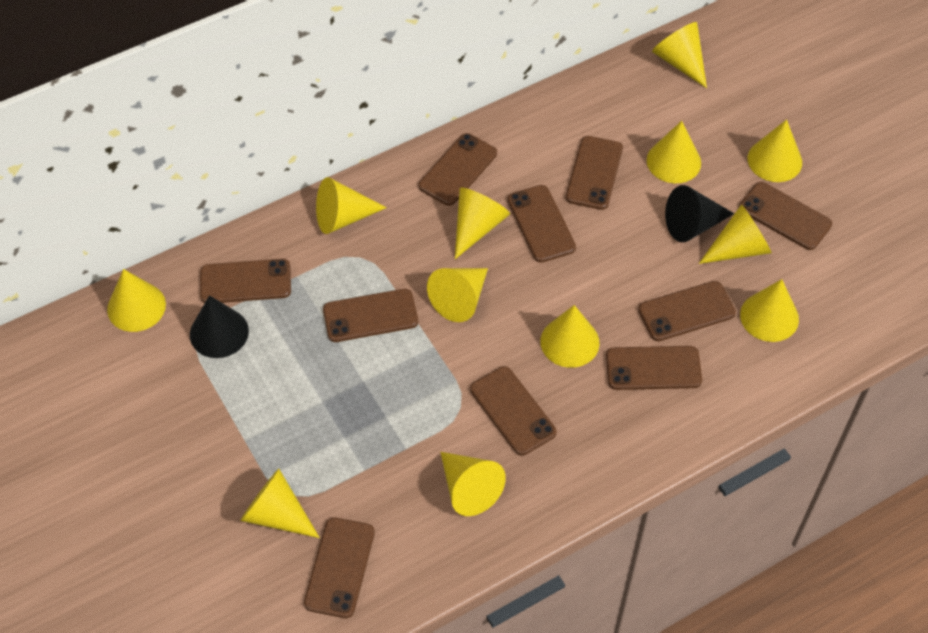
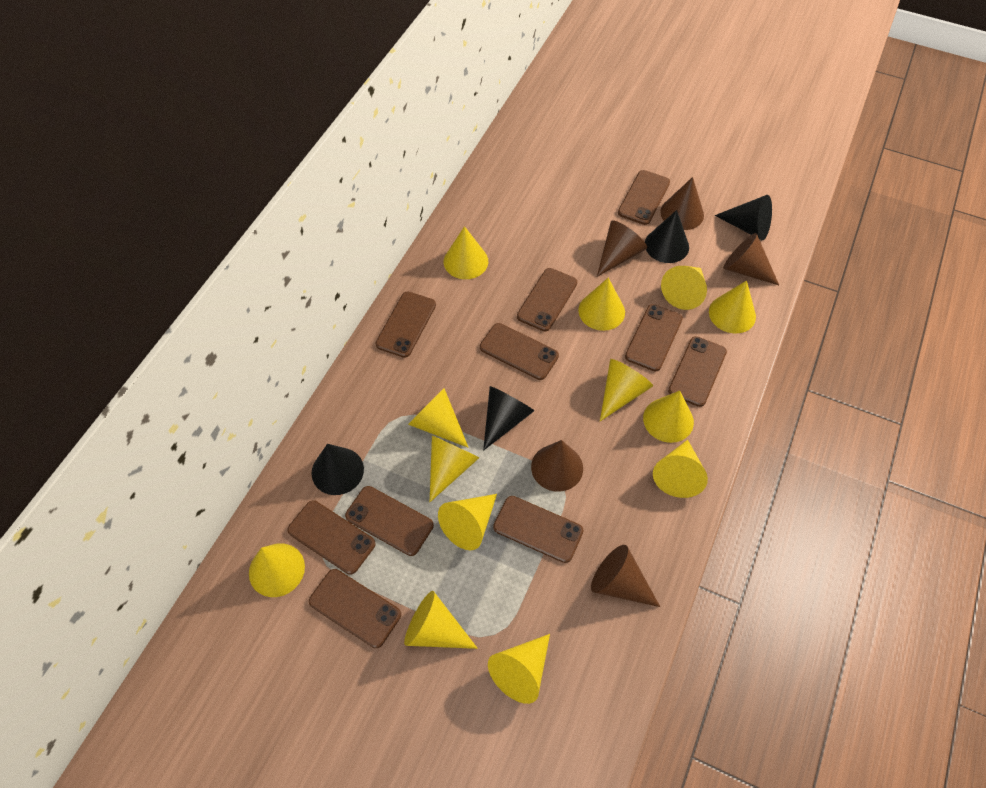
black cone: [190,295,249,358] [665,185,734,242] = 2 -> [311,444,364,495] [483,386,534,451] [645,210,689,263] [715,195,772,240] = 4
brown cone: none = 0 -> [531,440,583,492] [591,545,660,607] [597,221,647,277] [660,177,704,230] [723,233,779,285] = 5
yellow cone: [107,269,166,332] [240,468,320,538] [316,177,387,234] [427,268,488,322] [440,452,506,516] [455,188,510,259] [540,305,600,368] [647,121,701,183] [652,22,707,88] [699,204,772,264] [740,279,799,342] [748,119,802,182] = 12 -> [249,543,305,597] [404,591,478,649] [408,388,469,448] [430,435,480,502] [438,494,497,550] [444,226,488,279] [488,634,550,704] [578,278,625,331] [600,359,653,421] [643,391,694,443] [653,440,708,498] [661,266,707,310] [709,280,756,333] = 13

